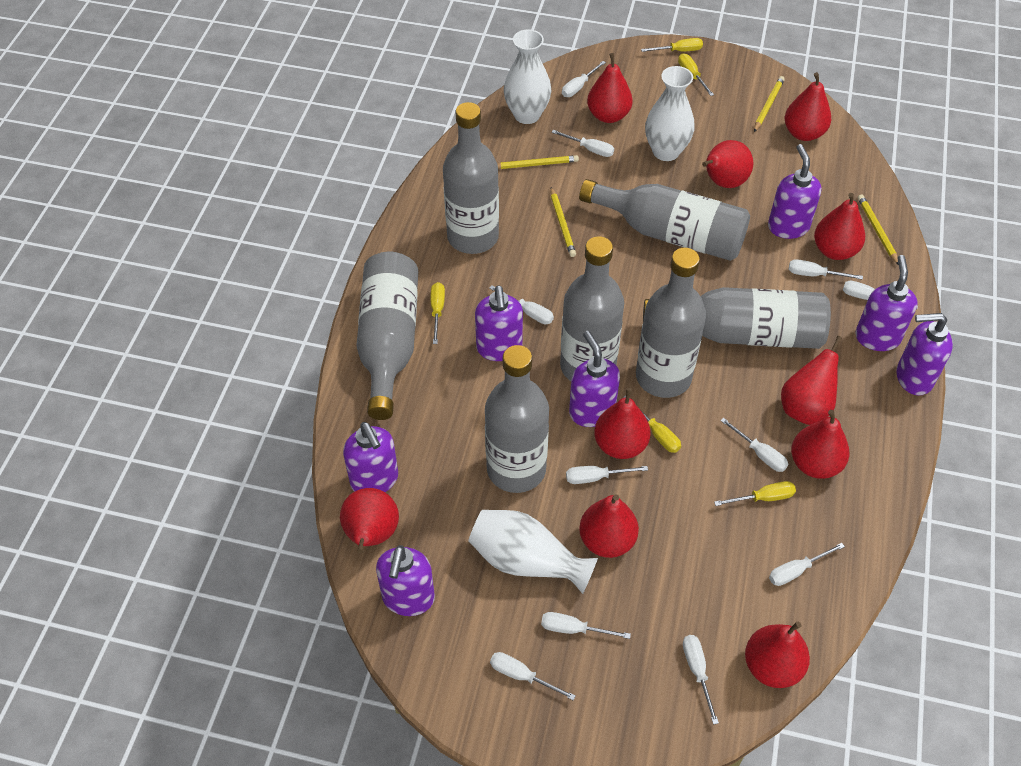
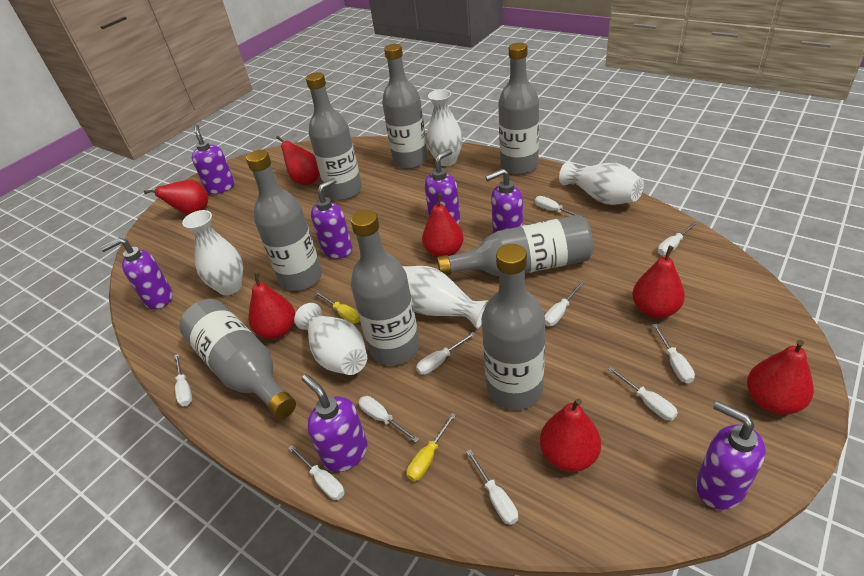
grey bottle: [356,252,418,420] [443,102,499,254] [485,345,549,493] [560,236,624,381] [579,179,750,261] [636,248,706,398] [643,287,831,349] = 7 -> [179,299,296,419] [246,150,322,291] [306,72,362,200] [351,210,420,366] [382,44,428,169] [437,215,593,276] [481,244,545,410] [498,43,539,175] = 8
red pear: [340,488,399,554] [579,494,639,558] [587,53,633,123] [594,388,650,459] [702,140,753,188] [745,621,810,688] [781,336,842,425] [785,72,831,141] [791,410,849,479] [814,193,865,260] = 10 -> [144,180,208,215] [248,272,295,339] [276,136,320,185] [422,194,464,257] [540,398,601,472] [632,246,685,318] [747,340,814,415] = 7
white screwdriver: [489,285,554,324] [490,652,576,700] [541,612,631,639] [552,130,614,157] [562,61,606,97] [566,466,648,484] [683,635,719,725] [720,418,788,472] [769,543,845,586] [789,259,863,280] [843,281,918,308] = 11 -> [174,354,192,406] [288,445,345,500] [358,396,419,442] [416,332,476,375] [466,449,518,525] [535,196,586,218] [545,282,584,326] [608,366,678,421] [652,324,695,383] [658,221,698,255] = 10
white vase: [468,510,598,594] [504,29,551,124] [645,66,695,161] = 3 -> [182,210,243,295] [294,303,367,375] [402,266,489,329] [426,89,463,166] [559,161,644,205] = 5
yellow pencil: [497,155,579,169] [550,187,576,257] [754,76,785,132] [858,194,899,265] = 4 -> none = 0
yellow screwdriver: [431,282,445,344] [623,396,681,453] [641,38,703,52] [678,53,714,96] [714,481,796,506] = 5 -> [315,291,360,324] [406,413,456,481] = 2

